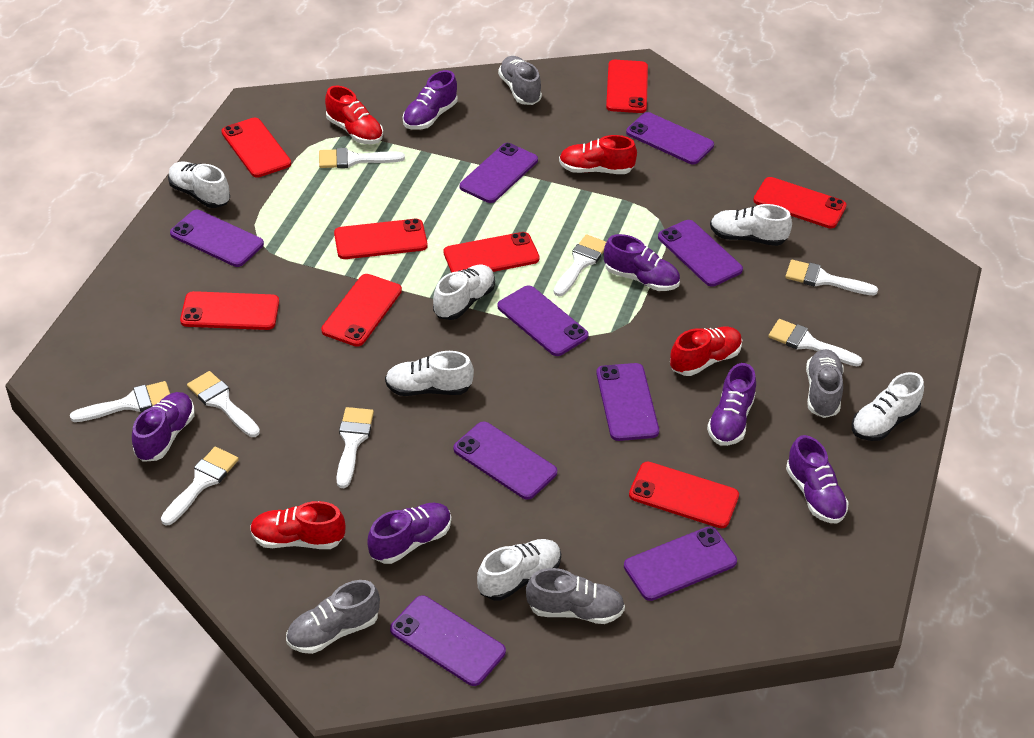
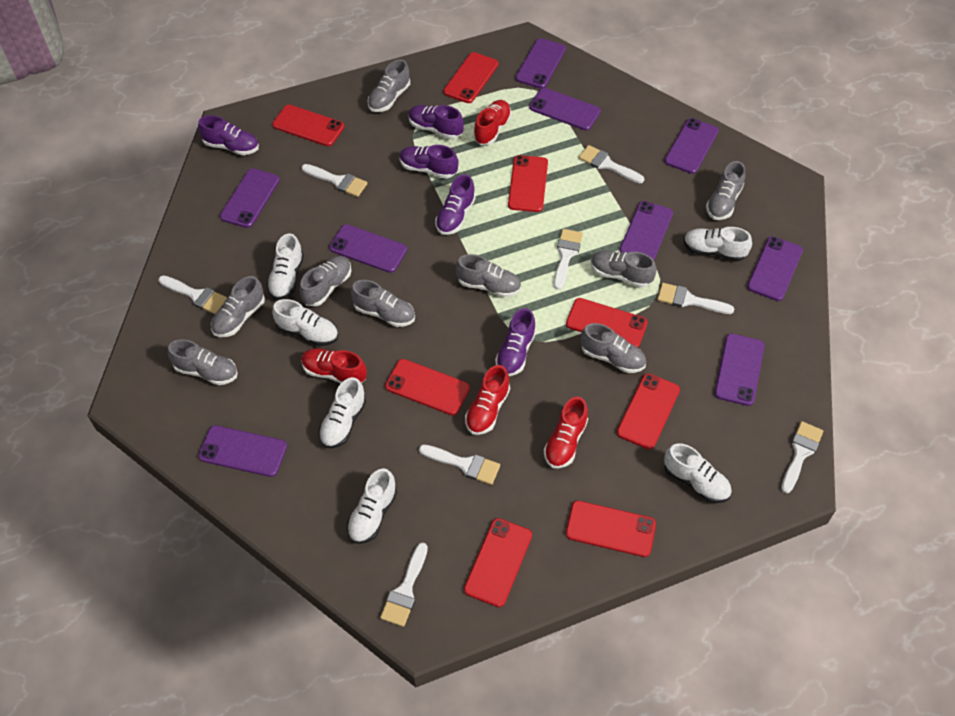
grey shoe: [286,580,380,654] [498,56,542,105] [526,568,625,624] [806,349,843,418] = 4 -> [168,339,238,385] [211,276,265,337] [299,256,351,306] [351,280,415,327] [367,59,410,112] [456,254,521,297] [580,323,646,373] [591,250,656,288] [706,161,745,220] = 9
purple shoe: [132,392,195,462] [367,503,451,564] [403,70,457,130] [604,234,680,291] [707,363,756,446] [786,435,849,524] = 6 -> [198,115,259,155] [399,145,458,179] [408,105,464,139] [435,174,476,235] [495,308,536,376] = 5

